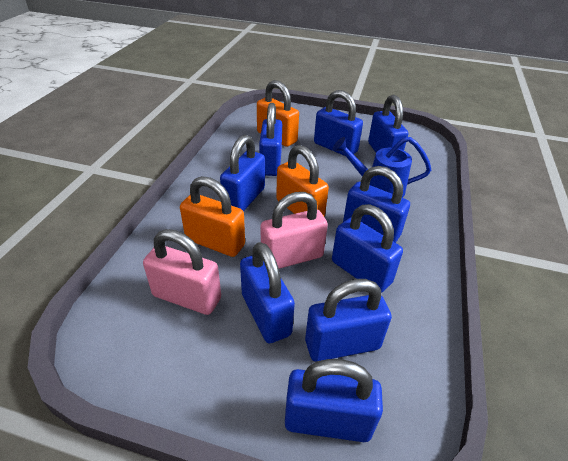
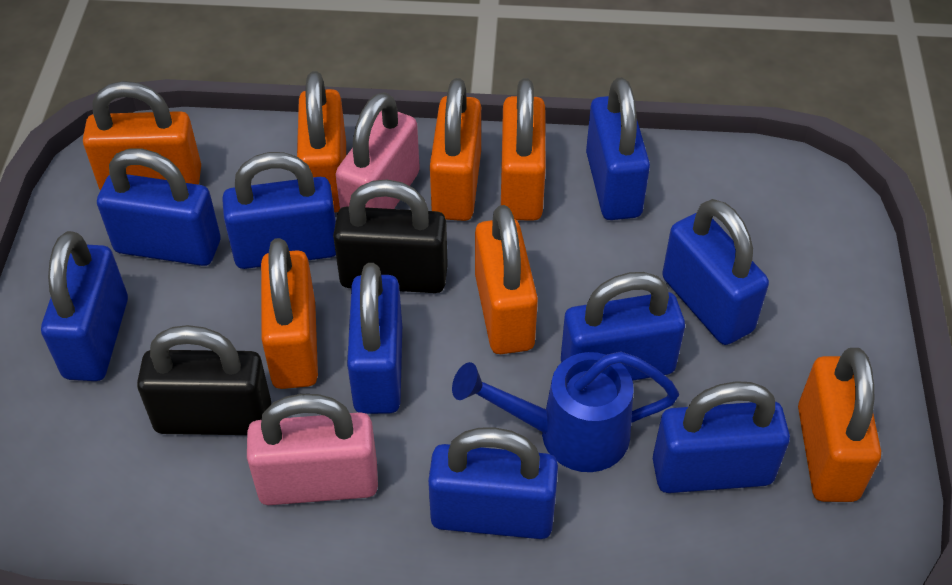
black padlock: none = 0 -> [137,325,271,435] [333,180,448,293] = 2
orange padlock: [180,176,245,257] [257,80,299,147] [276,145,329,217] = 3 -> [83,81,201,190] [261,238,318,389] [297,71,346,212] [430,78,481,221] [475,205,538,354] [501,78,546,221] [798,348,881,502] = 7

